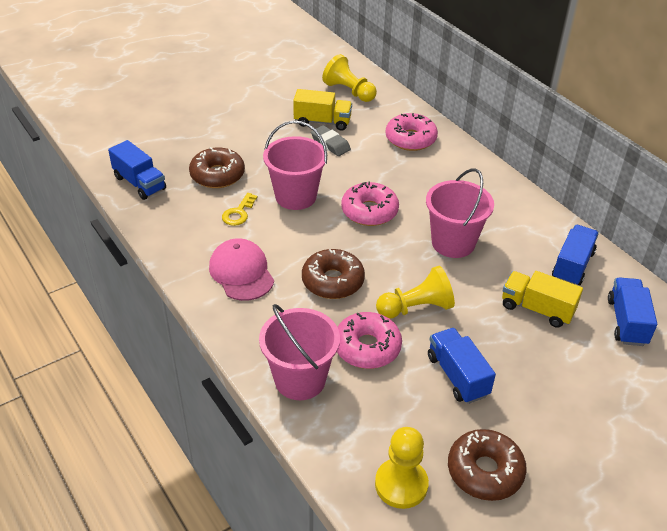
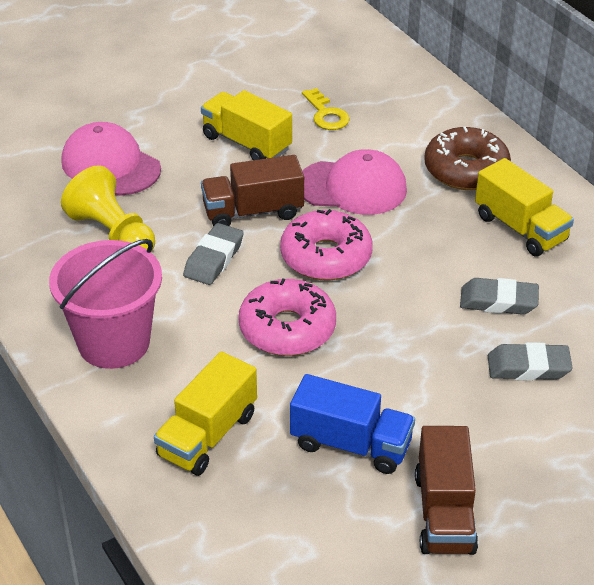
blue truck: [108,140,166,200] [428,328,496,404] [552,225,599,285] [608,277,657,346] = 4 -> [290,374,415,474] = 1
brown donut: [189,147,245,188] [302,249,365,299] [448,429,527,501] = 3 -> [424,127,511,190] = 1
brown truck: none = 0 -> [201,155,304,226] [415,426,478,555] = 2
grey eraser: [311,125,351,156] = 1 -> [183,223,244,285] [460,278,539,315] [488,342,573,381] = 3
pink bucket: [259,304,340,400] [263,121,327,210] [426,168,494,258] = 3 -> [49,239,162,369] = 1
pink cap: [209,238,274,301] = 1 -> [61,122,161,195] [302,149,407,215] = 2
pink donut: [337,312,402,369] [341,181,399,226] [386,113,438,151] = 3 -> [239,278,336,356] [280,209,373,281] = 2
yellow pawn: [322,54,377,102] [375,427,429,509] [376,266,455,319] = 3 -> [61,165,155,252] = 1
yellow truck: [293,89,352,131] [502,271,583,328] = 2 -> [154,351,257,476] [201,90,292,160] [475,158,574,256] = 3

